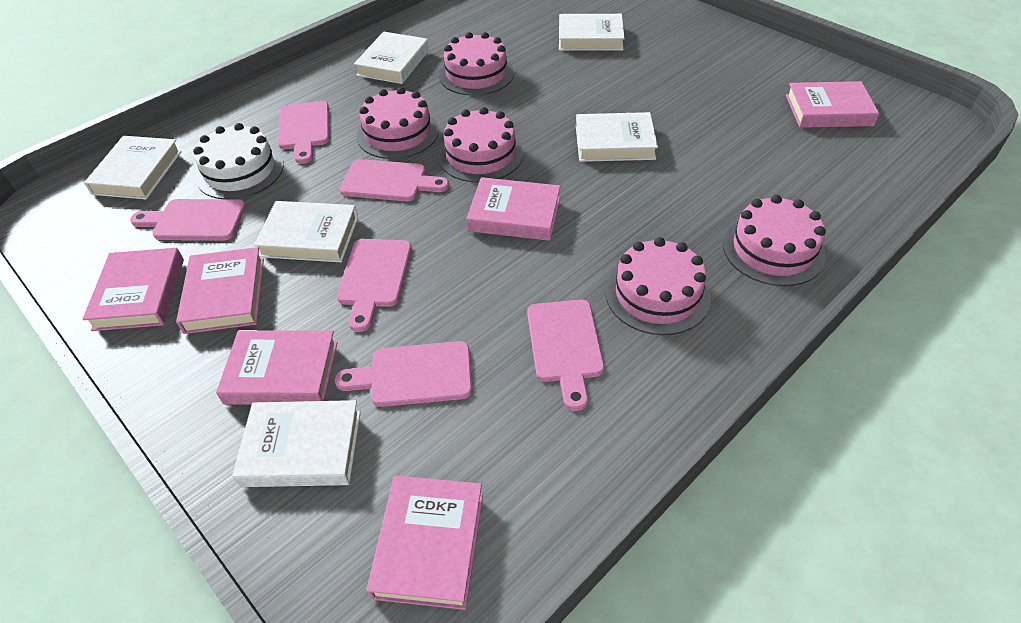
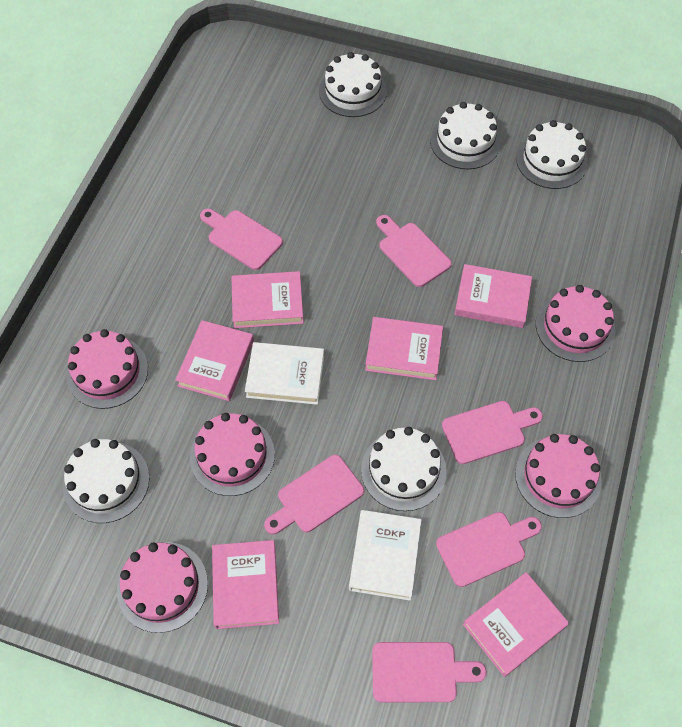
white book: [84,136,182,199] [232,400,361,487] [254,201,358,262] [354,32,429,84] [559,14,625,51] [576,112,658,162] = 6 -> [245,342,324,405] [349,510,422,601] = 2
white cake: [193,123,284,199] = 1 -> [63,439,150,523] [319,52,387,117] [361,427,447,511] [430,102,501,169] [516,120,588,189] = 5

